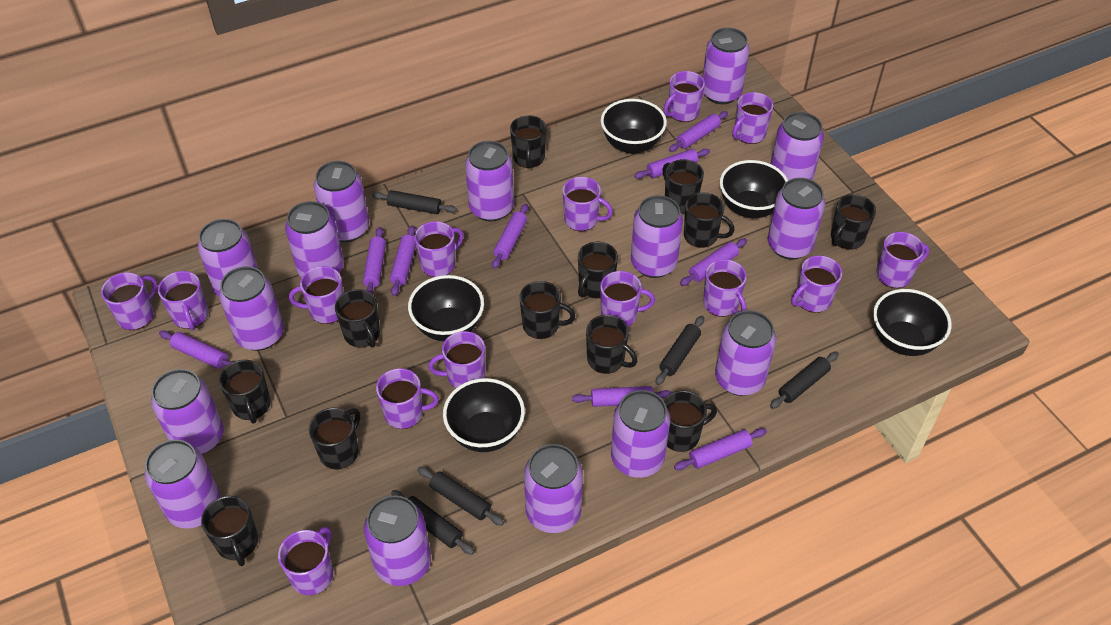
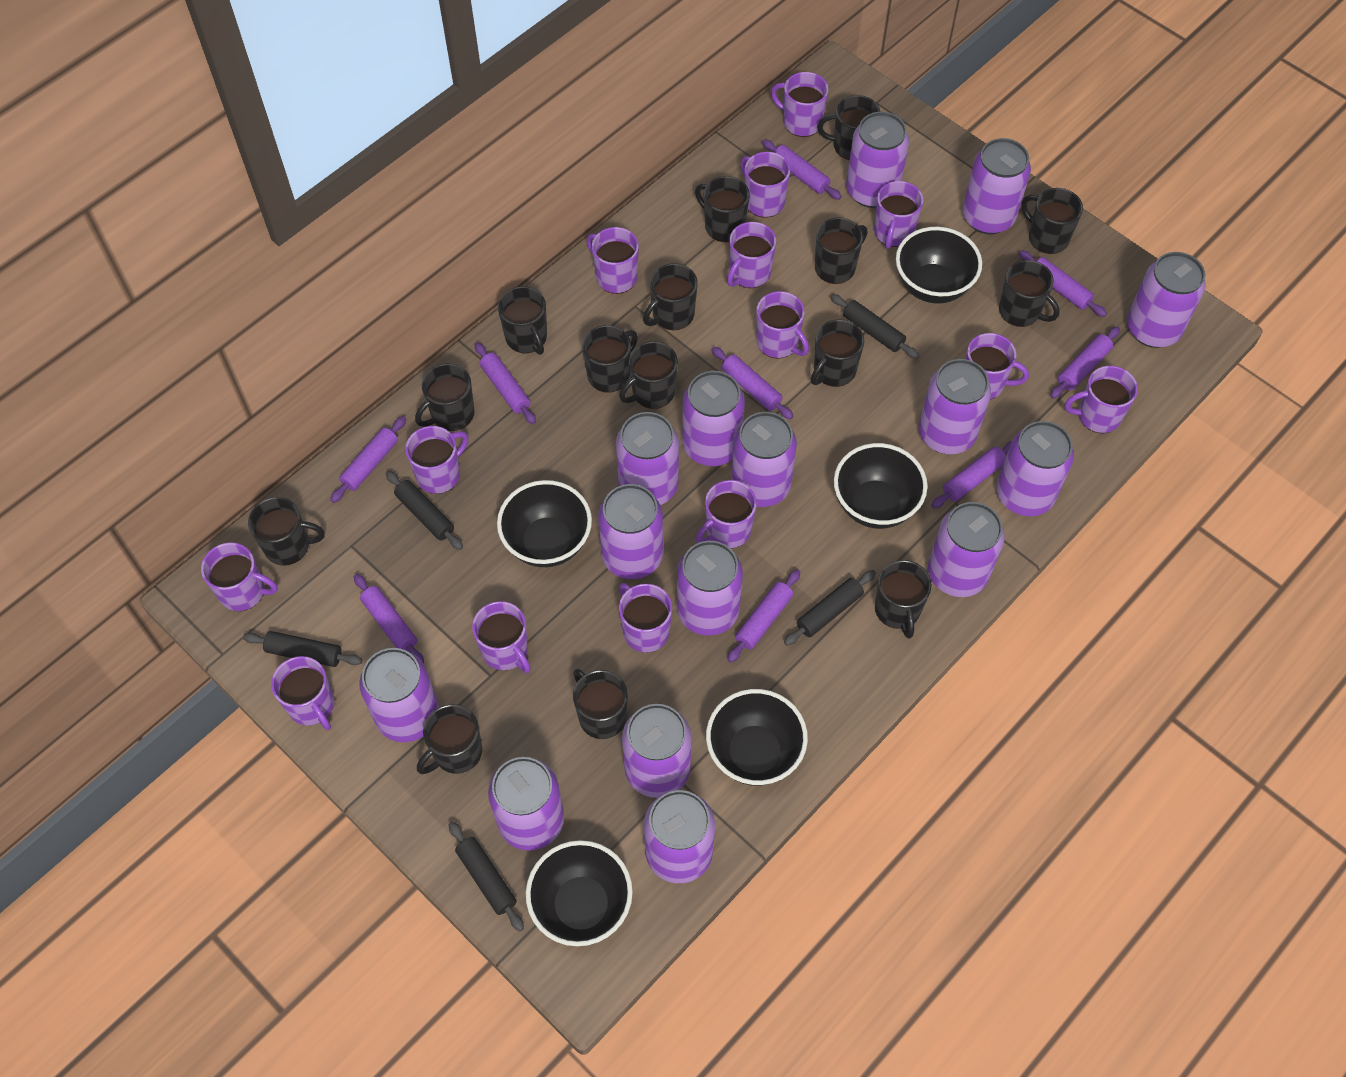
black mug: [201,496,258,566] [219,360,271,424] [309,408,360,470] [335,289,380,348] [510,115,547,169] [519,281,575,339] [578,242,618,298] [586,315,637,374] [662,159,704,213] [664,390,717,452] [684,193,735,248] [831,194,876,250] = 12 -> [248,497,325,566] [415,363,475,431] [417,704,482,774] [498,286,547,355] [573,669,628,739] [582,325,638,393] [619,341,678,409] [643,263,698,330] [695,176,750,242] [811,319,864,387] [815,217,867,284] [817,95,880,160] [875,560,932,639] [999,260,1060,327] [1021,188,1083,254] = 15

